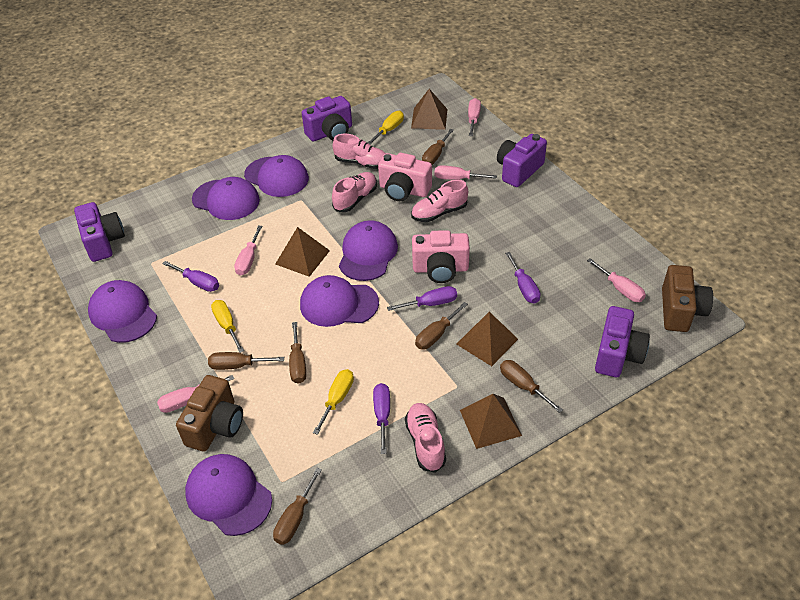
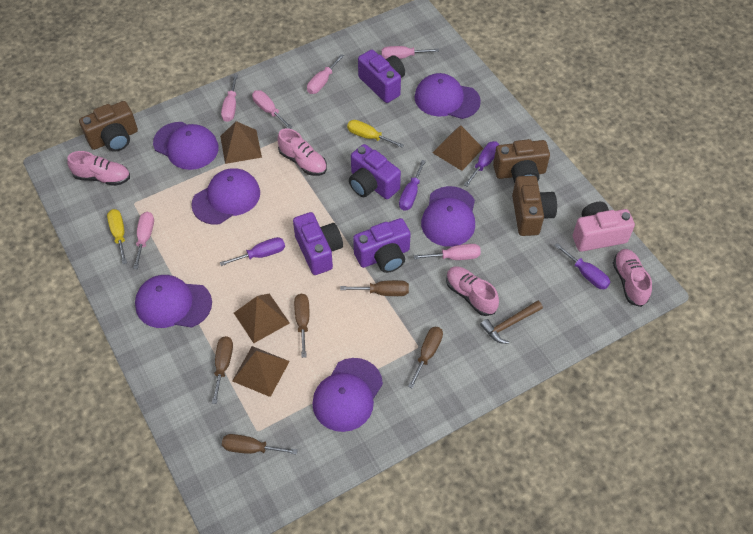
brown camera: [176,375,243,452] [662,265,713,332] = 2 -> [79,101,138,152] [493,139,550,183] [512,176,557,236] = 3
brown hammer: none = 0 -> [480,300,543,344] = 1
brown screwdriver: [208,352,284,370] [273,468,322,545] [289,322,306,384] [415,302,468,349] [422,129,454,165] [500,360,563,413] = 6 -> [212,336,233,404] [222,434,298,455] [294,294,309,358] [340,280,409,296] [408,327,443,389] = 5
pink camera: [378,153,432,201] [412,230,470,283] = 2 -> [573,202,635,252] = 1
pink screwdriver: [157,375,234,413] [234,225,262,276] [435,165,497,180] [468,98,481,136] [587,258,646,302] = 5 -> [133,212,154,269] [221,75,238,122] [252,90,293,129] [307,54,344,94] [381,46,439,59] [414,244,481,260] = 6
yellow screwdriver: [211,300,244,353] [313,369,354,435] [368,111,404,145] = 3 -> [107,209,127,264] [347,120,404,148] = 2

